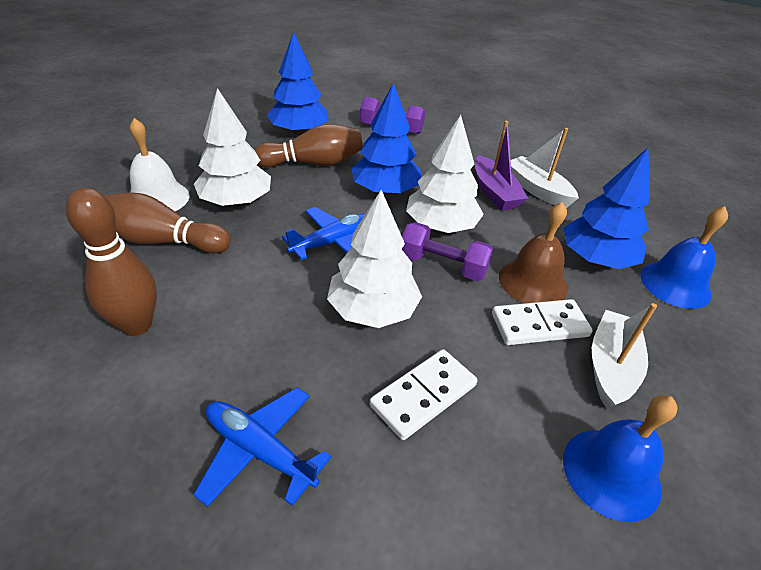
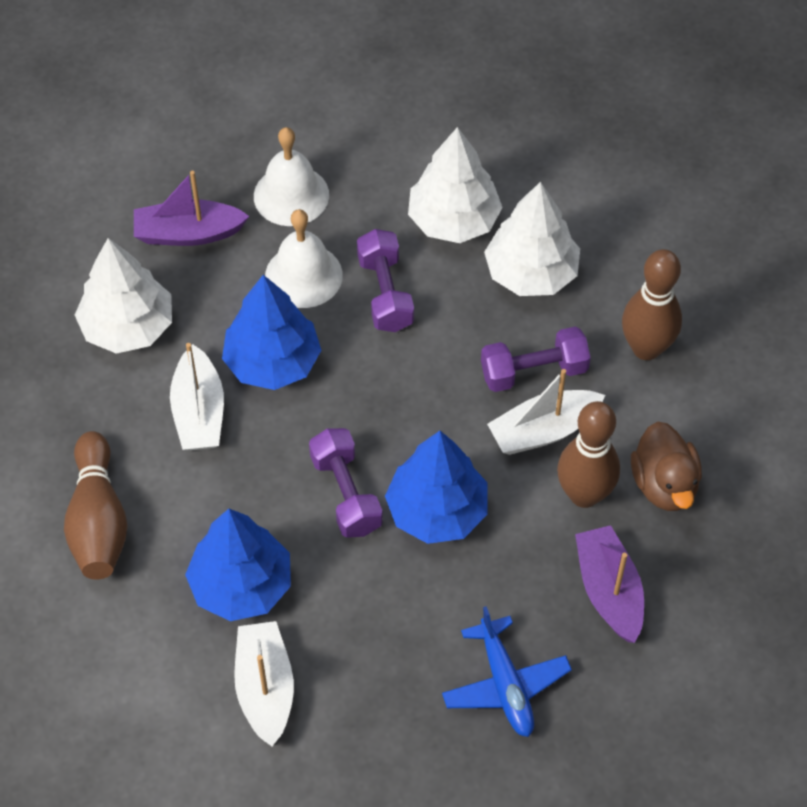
blue bell: [563,395,678,522] [640,206,728,309] = 2 -> none = 0
blue plane: [193,387,332,507] [282,207,365,260] = 2 -> [442,606,572,737] = 1
brown bell: [499,202,568,303] = 1 -> none = 0
brown duck: none = 0 -> [631,422,702,511] = 1
purple boat: [475,121,528,210] = 1 -> [134,171,249,246] [575,525,644,643] = 2
purple dumbbell: [360,97,425,134] [402,222,494,281] = 2 -> [309,428,383,538] [357,229,414,332] [481,327,591,392] = 3
white bell: [130,118,190,211] = 1 -> [254,127,329,226] [265,209,343,308] = 2
white boat: [511,128,579,208] [592,303,657,409] = 2 -> [170,343,224,451] [234,621,294,746] [487,369,605,455] = 3
white domino: [370,349,477,440] [492,299,593,345] = 2 -> none = 0

